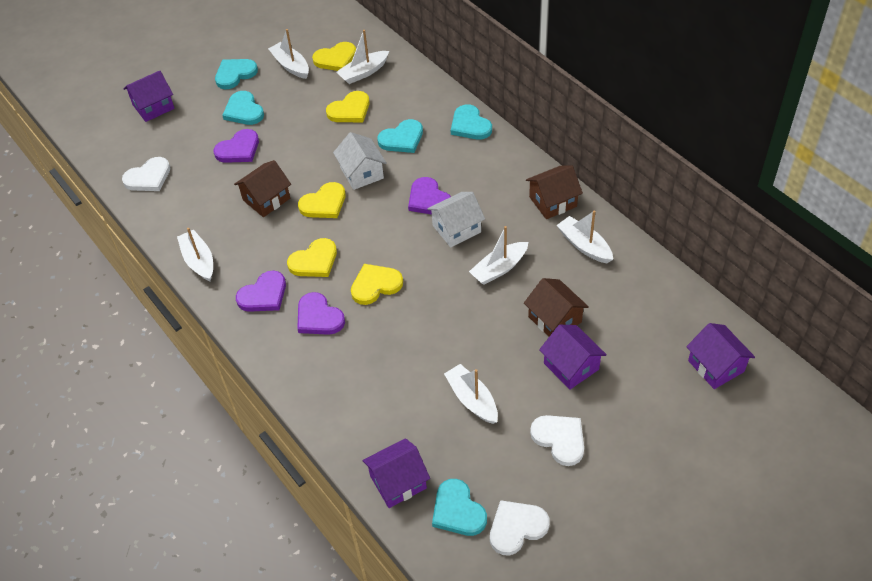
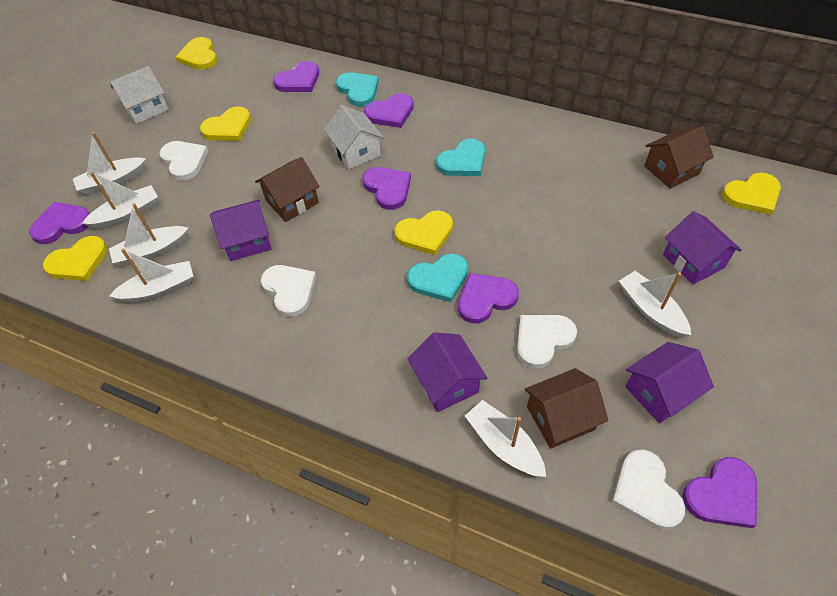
purple heart: [214,129,259,163] [236,270,286,312] [297,292,345,335] [408,177,451,215] = 4 -> [29,202,90,244] [273,61,319,92] [362,167,411,210] [364,93,414,128] [458,273,519,323] [683,457,757,528] = 6
turquoise heart: [215,59,258,89] [222,91,264,125] [377,119,423,153] [432,479,487,536] [451,104,492,140] = 5 -> [336,72,379,107] [407,254,468,302] [436,139,485,176] = 3
white heart: [122,157,170,191] [490,500,550,556] [530,415,584,466] = 3 -> [160,141,208,181] [261,265,316,317] [517,315,577,369] [612,449,685,530] = 4

